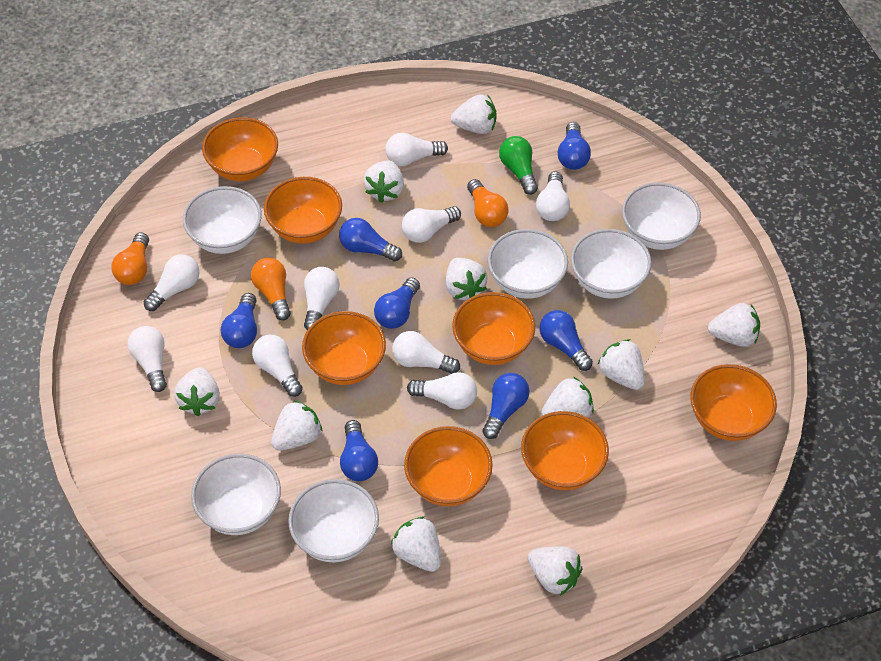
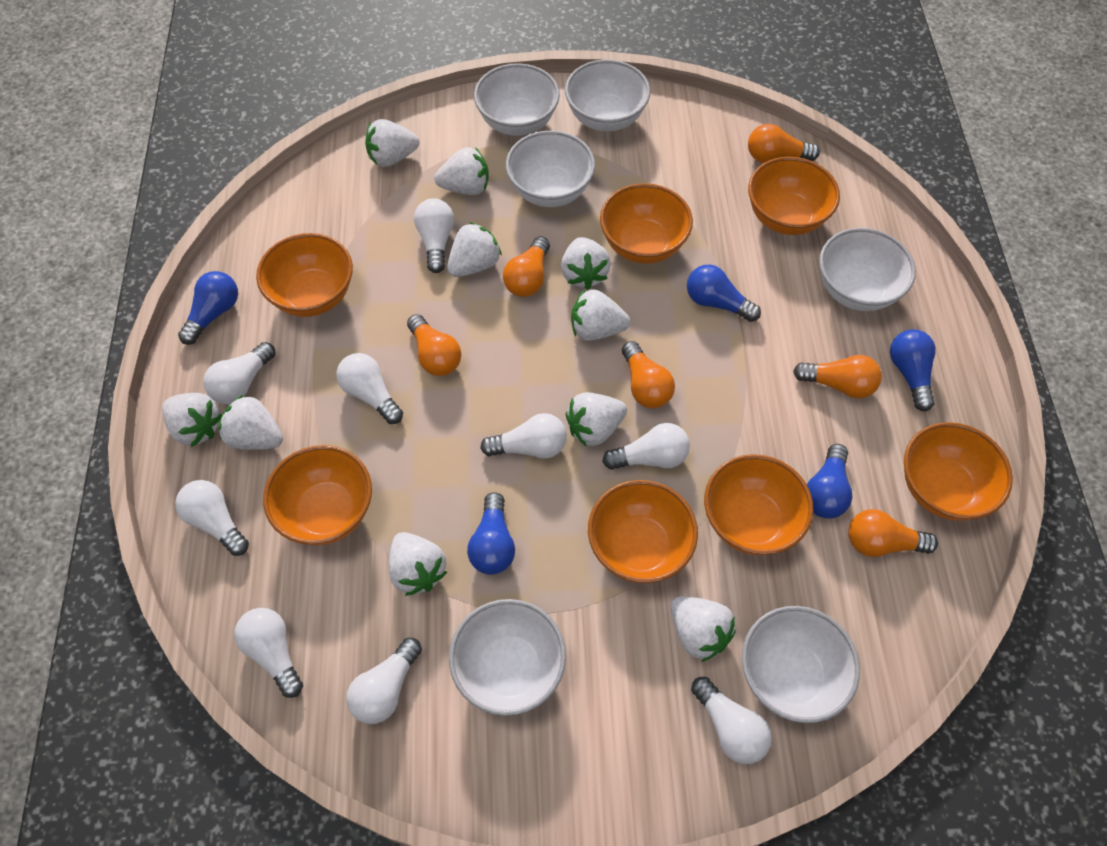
blue light bulb: [221,293,257,348] [339,218,402,262] [340,420,378,481] [374,277,420,329] [482,373,530,439] [539,310,593,371] [558,122,591,170] = 7 -> [178,271,238,345] [467,492,515,575] [687,264,761,322] [807,444,852,518] [890,329,936,411] = 5
green light bulb: [499,136,538,195] = 1 -> none = 0
orange light bulb: [111,232,149,285] [251,257,291,321] [467,179,509,227] = 3 -> [407,314,461,376] [503,236,550,297] [622,341,675,408] [748,124,820,163] [793,355,882,398] [848,509,938,557] = 6

